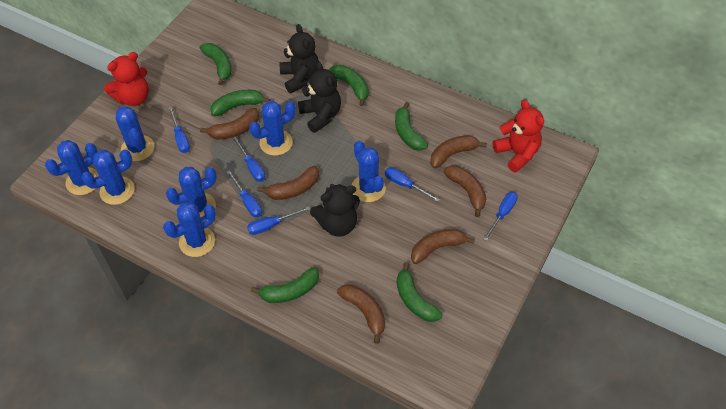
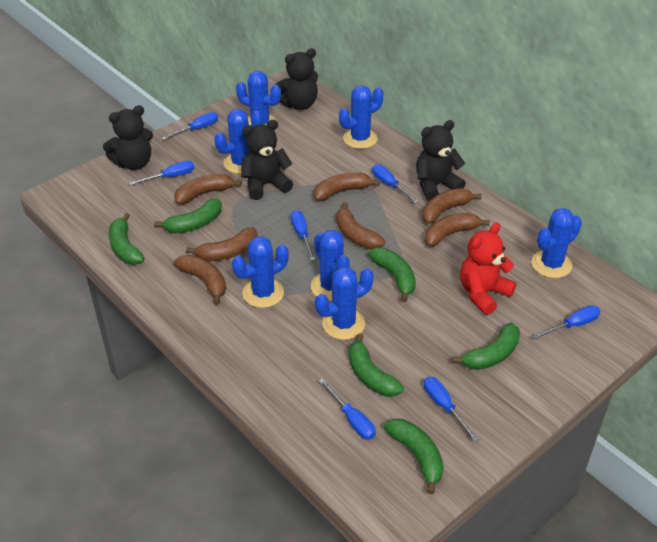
black teddy bear: [280,24,319,93] [298,61,341,133] [310,184,360,237] = 3 -> [103,105,153,170] [241,120,293,200] [274,48,318,110] [416,120,466,201] = 4
blue screwdriver: [168,107,190,153] [227,170,262,217] [233,136,265,182] [247,206,310,235] [385,167,440,202] [483,192,518,241] = 6 -> [129,161,194,185] [162,112,218,140] [291,210,315,260] [319,379,376,440] [372,164,419,203] [424,377,479,442] [533,305,601,339] = 7
brown banana: [200,108,259,140] [258,166,319,200] [337,284,385,344] [411,229,475,264] [430,135,487,169] [443,166,486,217] = 6 -> [174,174,242,204] [174,255,226,305] [186,228,257,261] [314,172,380,201] [336,202,385,249] [422,188,482,224] [425,213,490,247] = 7
red teddy bear: [104,52,149,106] [493,100,544,173] = 2 -> [460,222,517,315] = 1

